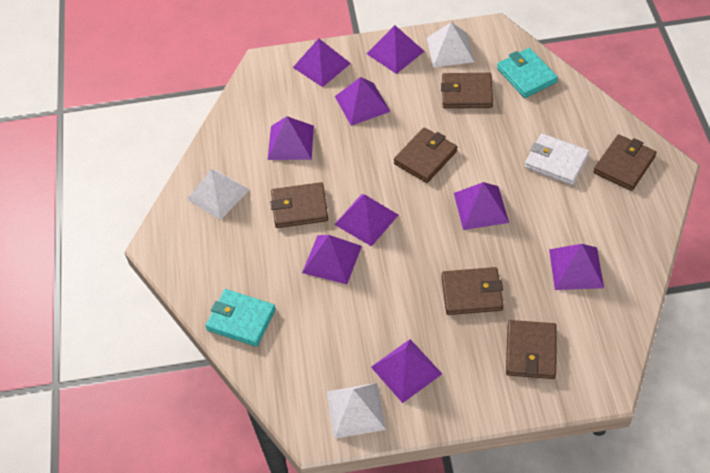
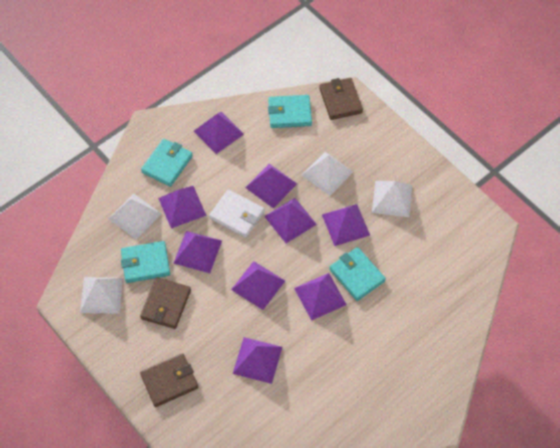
brown wallet: [271,182,328,228] [394,127,457,183] [441,73,493,108] [441,267,504,315] [506,320,557,379] [594,134,657,191] = 6 -> [140,277,191,329] [140,353,198,407] [319,78,363,120] = 3
turquoise wallet: [205,289,276,347] [497,48,558,98] = 2 -> [121,241,170,283] [141,139,193,187] [268,95,312,128] [329,247,386,301] = 4
white pyramid: [187,169,249,220] [327,383,386,439] [427,22,474,67] = 3 -> [80,277,123,314] [109,194,161,240] [302,152,353,196] [372,181,412,217] = 4

